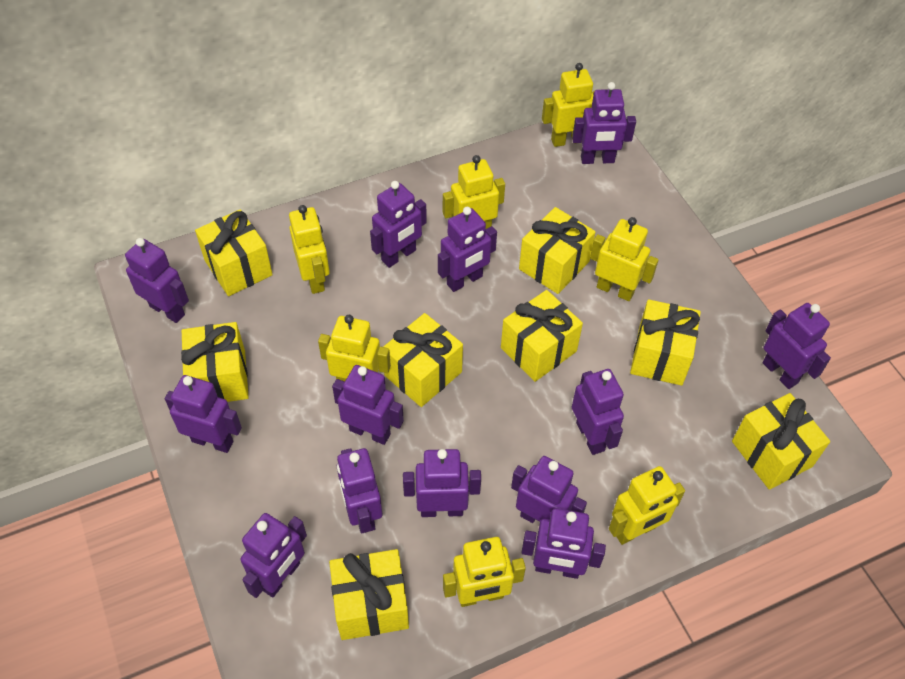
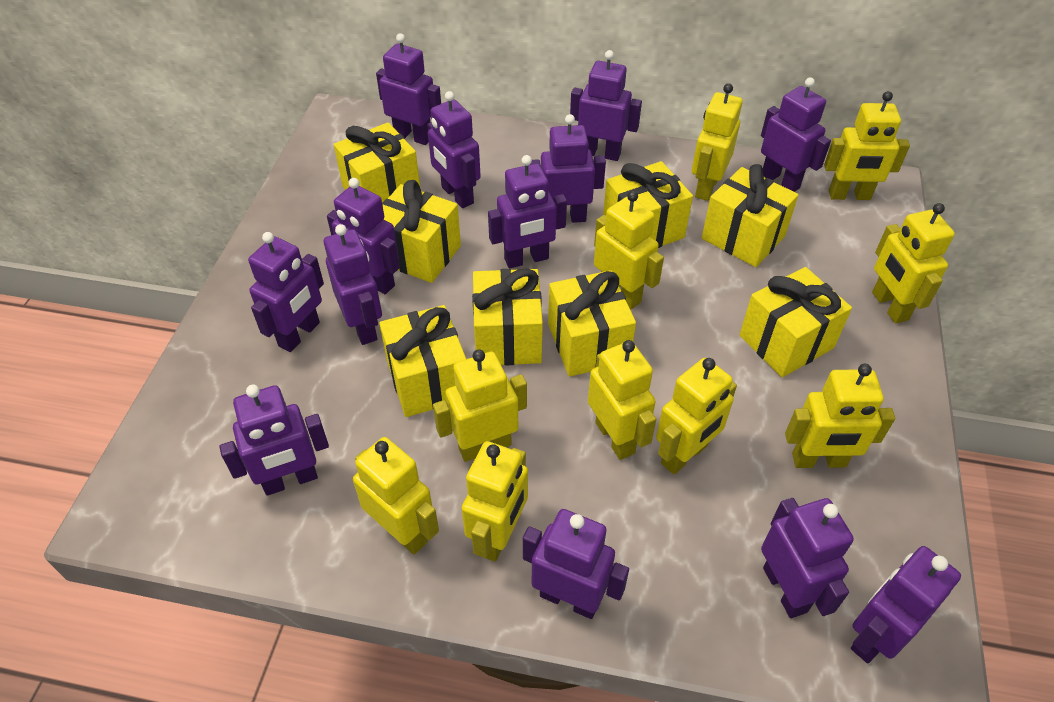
yellow robot: [289,205,330,294] [318,315,391,382] [443,155,505,229] [443,537,526,607] [542,63,594,147] [590,217,659,301] [609,466,685,545] = 7 -> [353,437,439,555] [433,349,527,462] [462,441,528,562] [588,340,656,460] [594,191,664,309] [656,358,737,474] [692,83,743,201] [785,364,895,468] [824,91,910,200] [872,203,955,324] = 10

